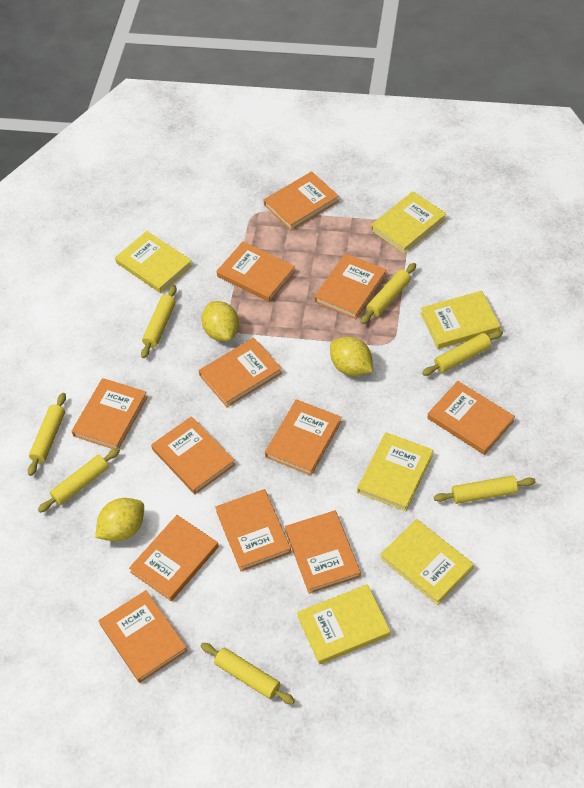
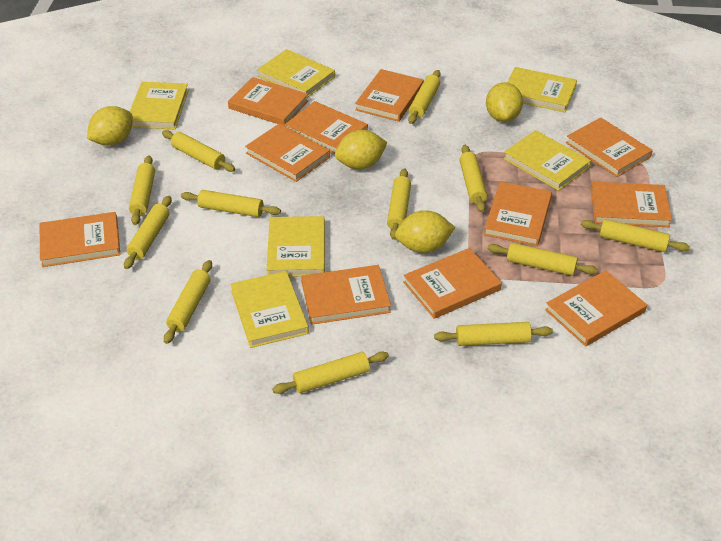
orange book: [72,378,148,449] [99,590,187,683] [129,515,219,601] [151,416,235,494] [199,337,282,407] [215,489,291,571] [217,242,295,302] [264,171,339,231] [265,399,342,476] [285,510,361,594] [314,253,386,319] [428,381,515,455] = 12 -> [40,212,120,267] [228,77,308,126] [245,123,330,182] [285,101,368,154] [301,265,391,325] [355,69,424,122] [403,248,502,319] [484,181,552,246] [545,270,647,347] [566,117,653,177] [590,182,672,227] = 11
yellow lemon: [95,498,144,541] [201,301,239,342] [330,337,373,376] = 3 -> [87,106,133,146] [335,130,387,169] [395,210,455,253] [486,82,523,122] = 4
yellow rolling pin: [28,393,66,476] [38,448,120,513] [141,285,177,358] [201,643,295,704] [361,263,416,324] [422,330,503,376] [434,476,536,504] = 7 -> [124,196,172,269] [129,155,155,225] [162,130,235,172] [164,260,212,344] [181,190,281,217] [272,352,389,394] [387,168,411,240] [408,70,441,124] [434,322,553,346] [459,145,487,212] [488,243,598,276] [581,219,690,252] = 12

